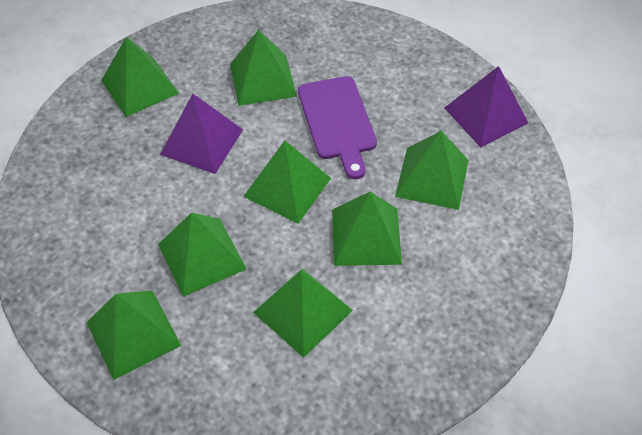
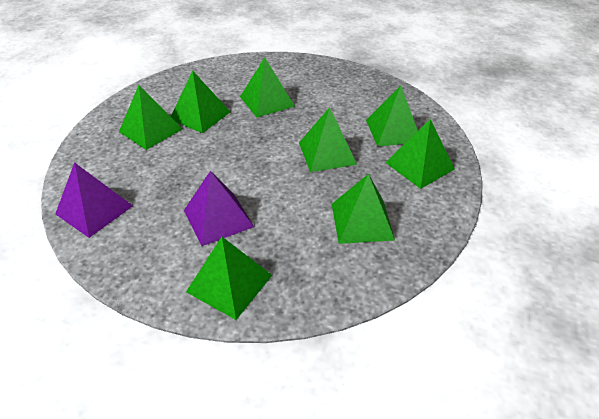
purple cutting board: [298,76,377,179] = 1 -> none = 0

